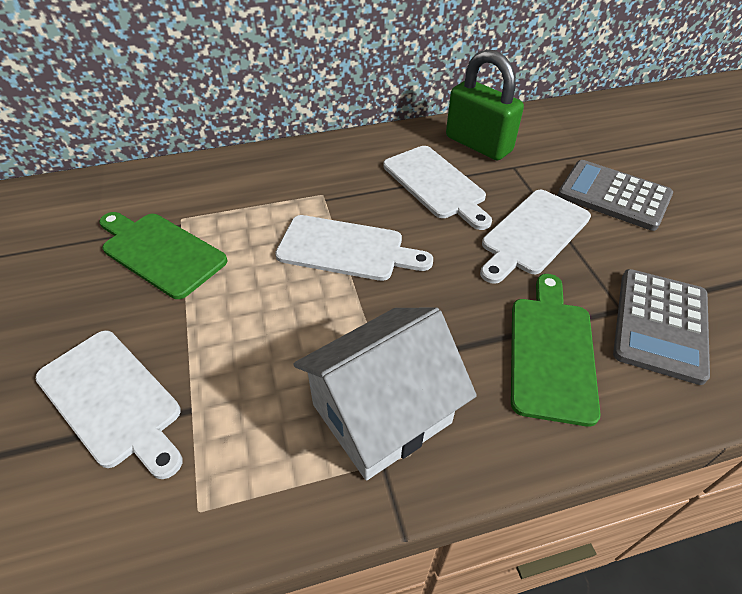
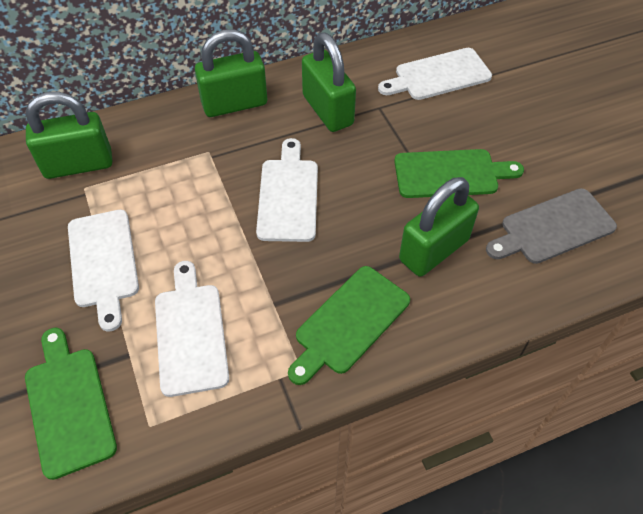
green cutting board: [99,212,228,299] [511,274,601,427] = 2 -> [25,328,117,480] [288,266,410,385] [394,149,524,198] = 3
green padlock: [446,49,524,160] = 1 -> [26,92,112,179] [195,29,267,117] [302,32,356,132] [399,177,479,277] = 4
grey calculator: [558,160,673,231] [613,269,710,385] = 2 -> none = 0
grey cutting board: none = 0 -> [486,188,617,264] = 1
white house: [293,308,477,480] = 1 -> none = 0

